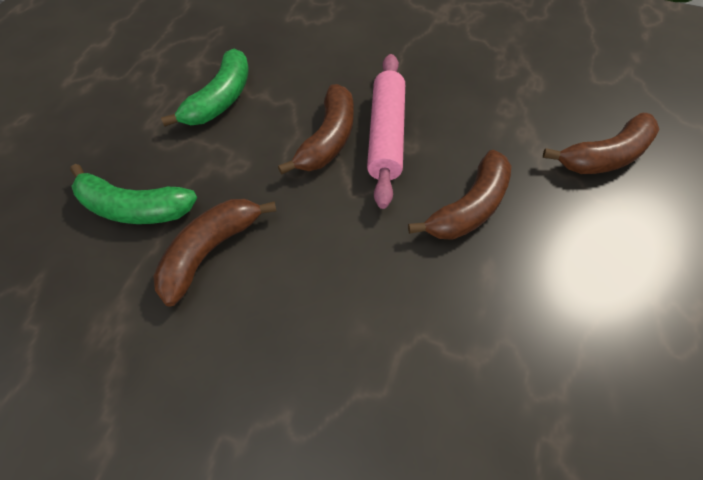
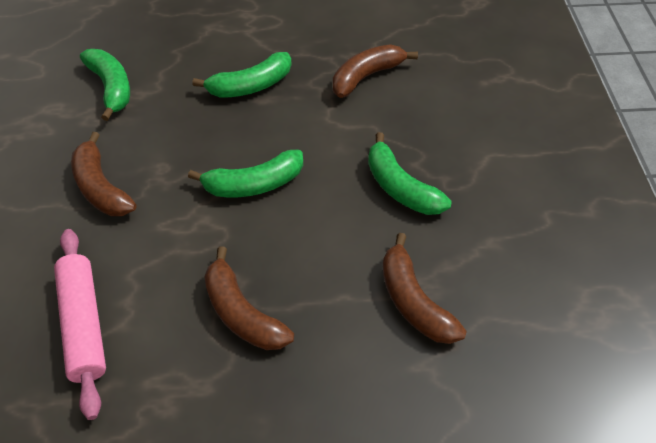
green banana: [70,164,197,224] [161,49,249,127] = 2 -> [80,49,130,121] [188,150,303,197] [192,52,292,98] [368,132,451,215] = 4

